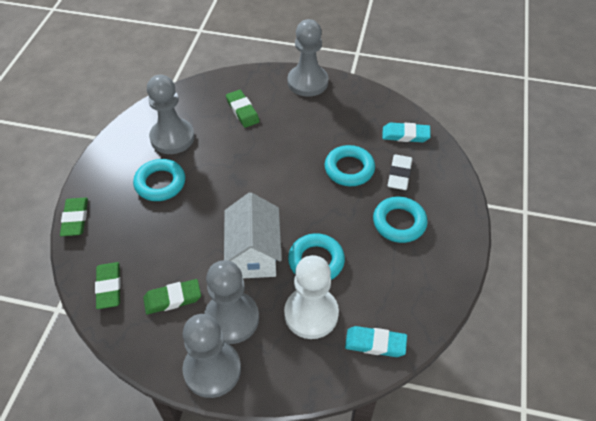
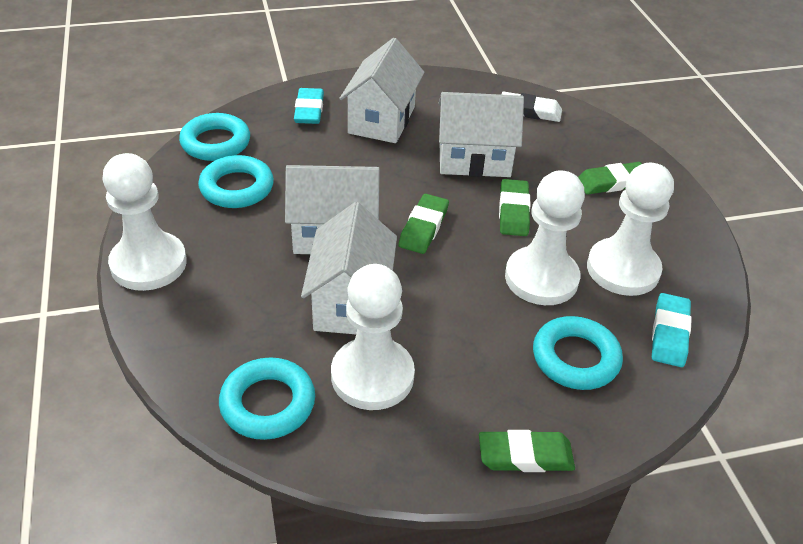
grey pawn: [147,75,195,154] [182,314,241,398] [204,260,259,344] [288,19,328,97] = 4 -> none = 0
white house: [224,192,282,278] = 1 -> [285,165,380,254] [301,202,397,334] [339,38,424,143] [438,92,524,177] = 4
white pawn: [284,255,339,339] = 1 -> [102,153,187,291] [331,264,415,410] [505,170,585,305] [587,163,674,296] = 4

